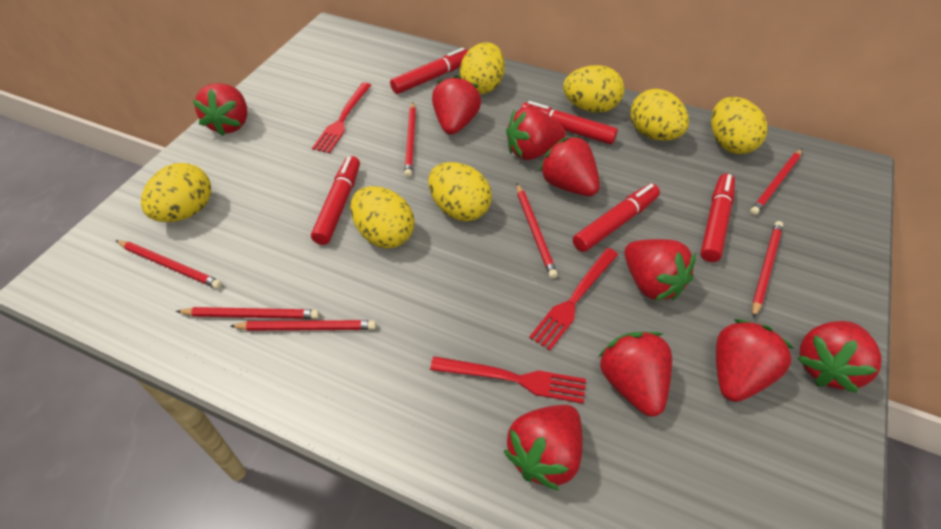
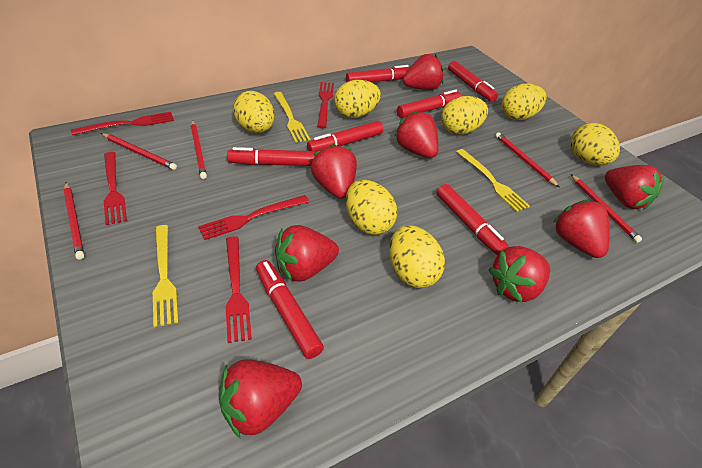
red fork: [312,82,371,153] [430,356,586,404] [529,248,618,350] = 3 -> [71,112,174,135] [104,152,127,225] [198,195,309,240] [225,236,252,343] [317,82,334,128] = 5
red marker: [311,156,360,245] [390,48,468,94] [521,101,618,144] [573,184,660,252] [700,174,735,262] = 5 -> [227,147,317,166] [256,260,324,359] [307,121,383,151] [346,65,410,82] [397,90,461,118] [437,184,509,256] [448,61,498,102] = 7
red pencil: [115,240,222,289] [176,307,319,319] [230,320,376,331] [404,102,416,177] [517,183,558,278] [750,149,802,215] [752,221,783,318] = 7 -> [64,182,84,260] [101,133,177,170] [191,120,207,179] [496,133,559,187] [571,174,642,243] = 5
red strawberry: [193,83,247,136] [432,75,481,135] [504,405,583,491] [506,107,566,160] [539,136,600,196] [599,332,672,417] [624,239,696,301] [716,319,794,402] [797,321,882,393] = 9 -> [219,359,302,439] [275,225,339,282] [311,144,357,199] [394,110,438,158] [403,54,444,90] [488,246,550,303] [553,200,610,258] [605,165,664,210] = 8
yellow fork: none = 0 -> [153,225,178,327] [273,92,310,143] [456,149,530,212] = 3

